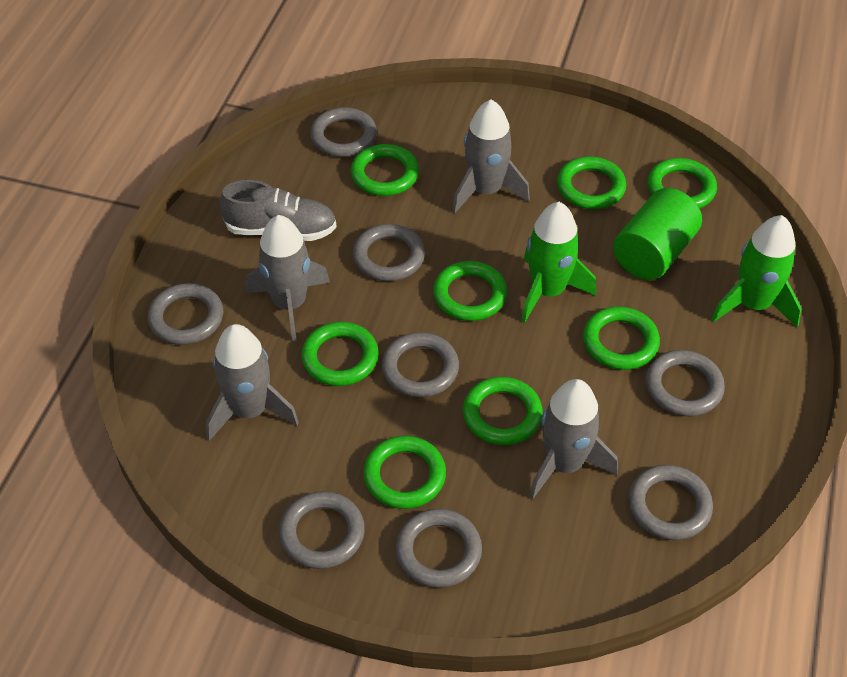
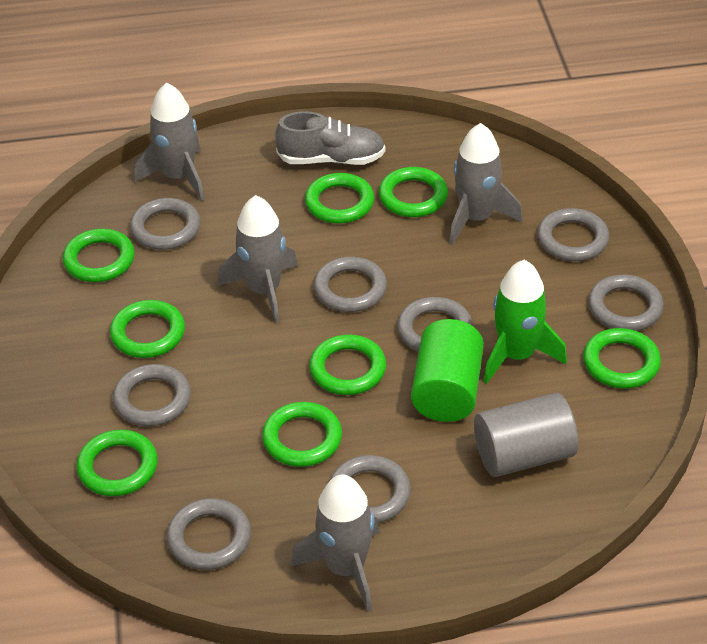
green rocket: [521,202,596,323] [711,215,801,327] = 2 -> [484,260,567,384] = 1
grey cylinder: none = 0 -> [474,393,578,477] = 1

